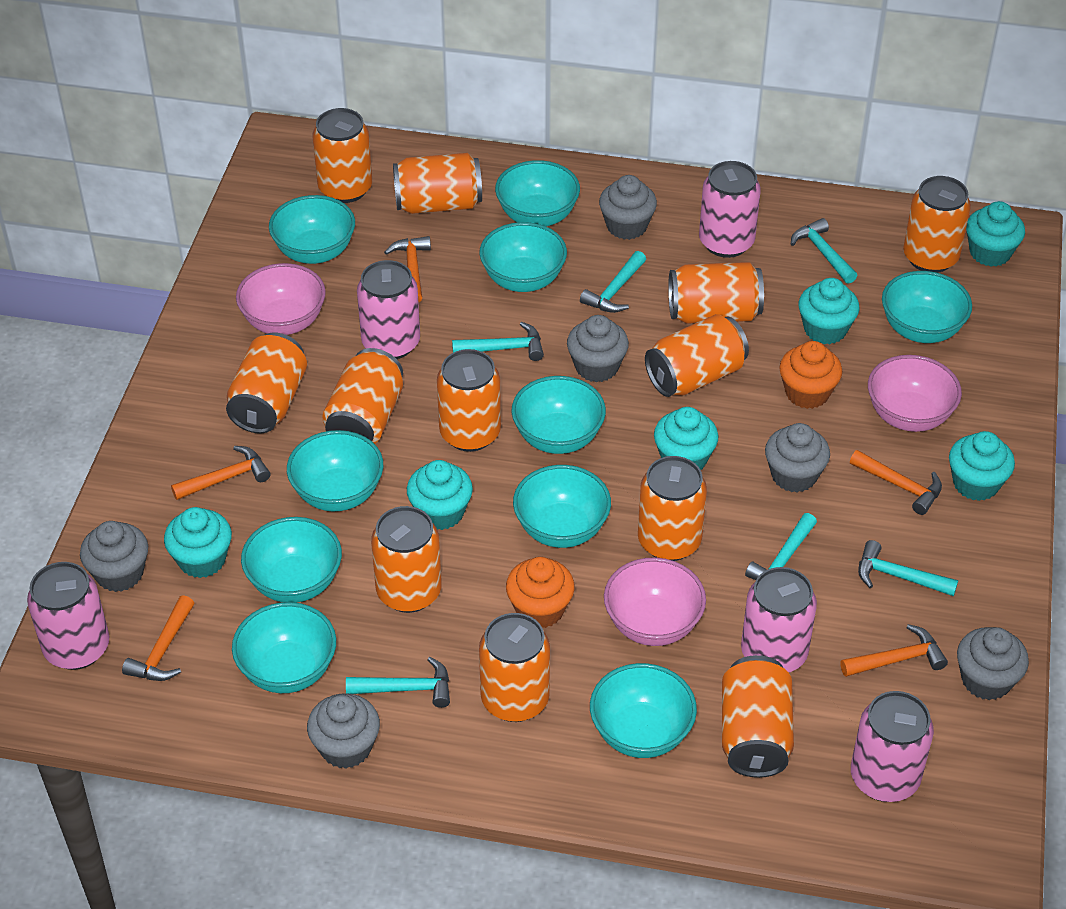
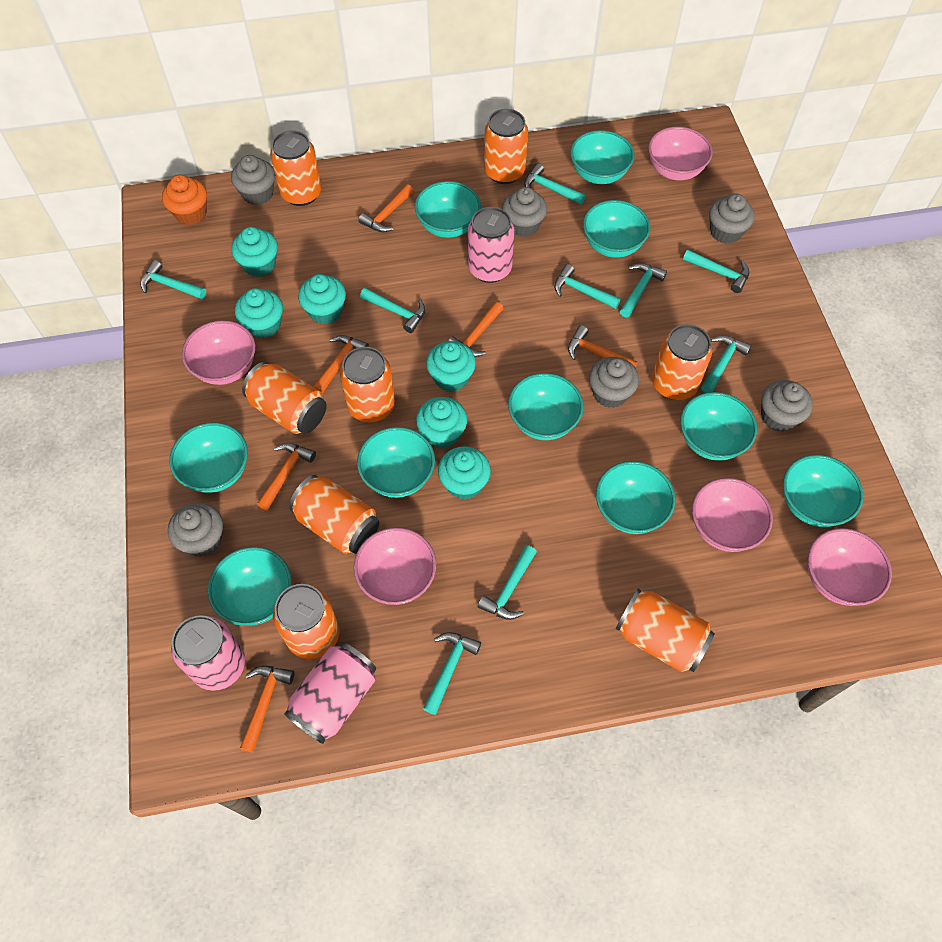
orange can: [226,333,307,433] [313,108,372,203] [322,348,403,444] [371,506,442,613] [393,153,482,214] [437,349,501,452] [479,613,550,722] [638,456,707,561] [645,314,749,397] [668,262,764,324] [722,655,794,778] [903,176,971,273] = 12 -> [242,362,327,434] [270,130,322,206] [273,584,339,659] [289,475,379,554] [340,347,395,422] [484,109,528,184] [616,588,715,672] [652,324,712,400] = 8
orange cupcake: [506,557,575,628] [779,341,842,409] = 2 -> [162,175,207,225] = 1
orange hammer: [122,595,194,681] [171,446,271,500] [384,236,431,303] [840,624,948,677] [850,450,942,515] = 5 -> [240,666,294,753] [257,443,316,510] [313,335,369,394] [358,184,414,232] [448,302,504,357] [568,325,637,367] = 6
pink bowl: [236,263,326,335] [604,557,706,646] [868,355,962,432] = 3 -> [182,320,255,385] [354,527,437,605] [648,127,713,180] [692,478,773,552] [808,528,892,606] = 5
pink can: [27,562,109,670] [357,260,420,359] [699,161,761,258] [741,567,817,672] [851,691,934,802] = 5 -> [171,615,245,691] [284,642,376,744] [468,207,514,283] = 3
turquoise hammer: [346,657,450,708] [452,322,544,361] [580,251,646,313] [745,513,817,580] [791,218,858,284] [858,540,958,596] = 6 -> [140,260,206,299] [360,288,425,333] [423,632,481,715] [478,545,537,620] [524,163,586,205] [554,264,621,309] [620,263,667,318] [683,250,749,293] [701,335,752,393] = 9

